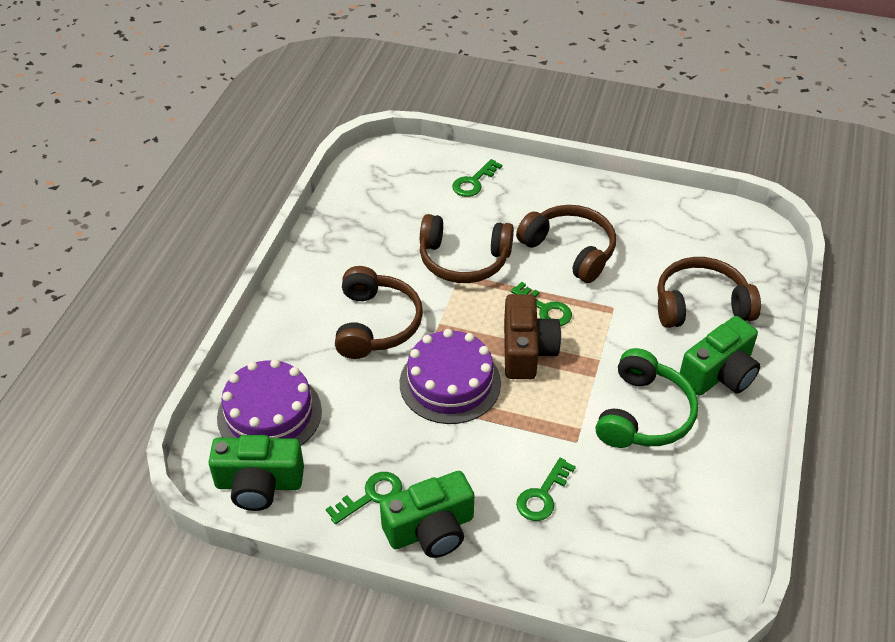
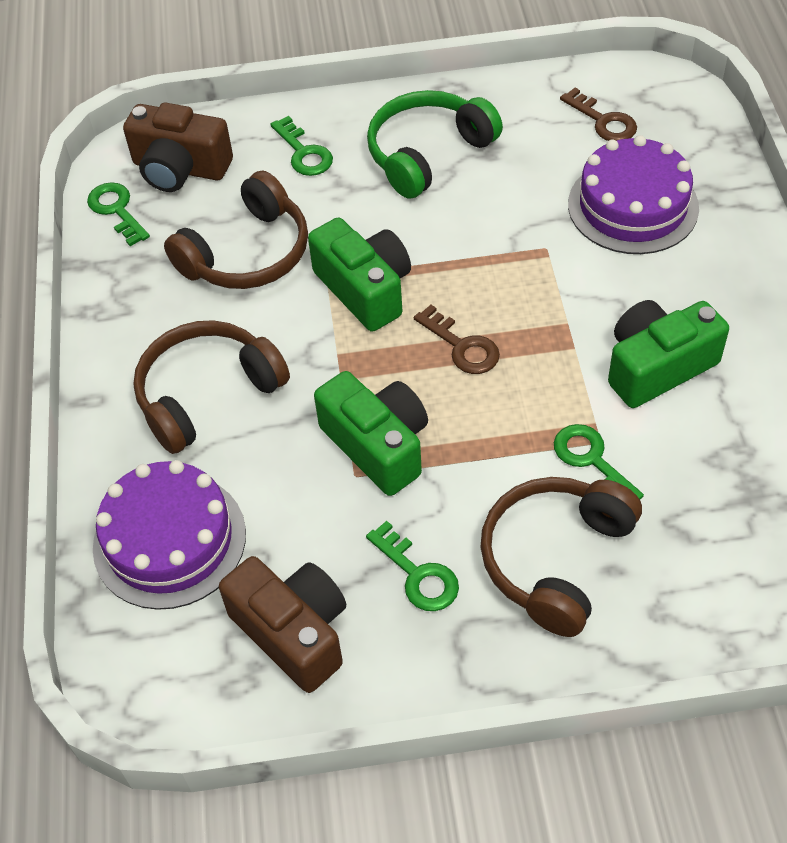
brown camera: [504,294,561,379] = 1 -> [123,103,233,192] [219,556,346,693] = 2
brown headphones: [335,266,423,359] [420,214,514,283] [516,205,616,283] [657,257,761,328] = 4 -> [133,320,290,454] [164,170,308,289] [480,477,642,637] = 3
brown key: none = 0 -> [414,305,500,374] [560,88,637,141] = 2

